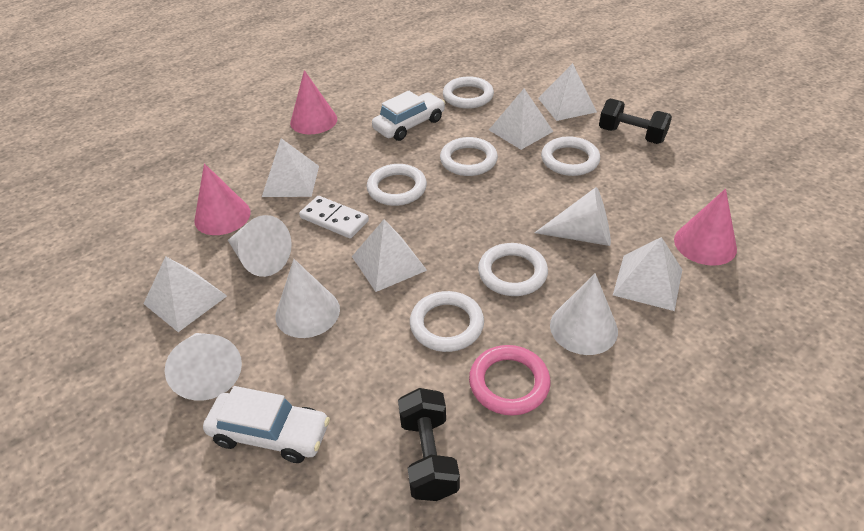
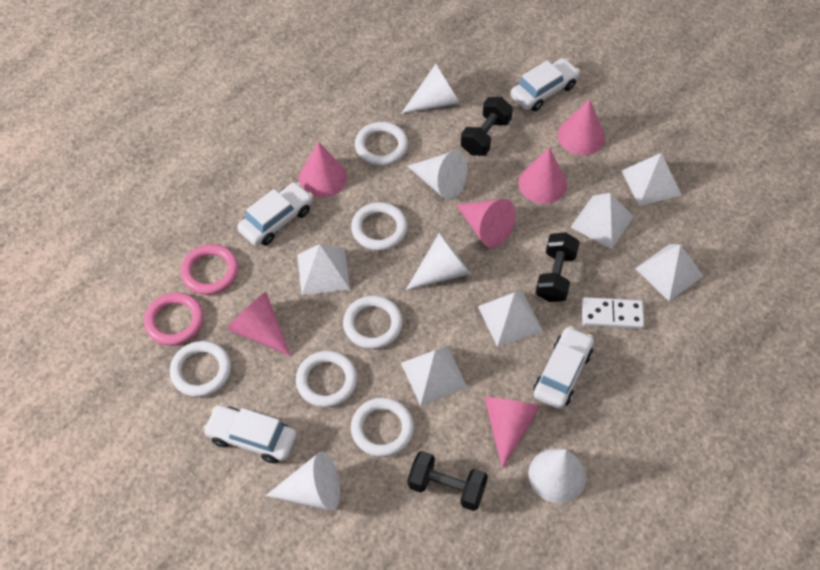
black dumbbell: [398,388,460,501] [599,99,672,144] = 2 -> [408,451,488,511] [461,97,513,156] [535,232,580,302] = 3
pink cone: [194,163,251,235] [290,70,337,134] [674,189,737,266] = 3 -> [227,292,291,356] [299,142,347,198] [456,199,516,248] [485,397,541,469] [518,147,567,204] [558,99,605,155] = 6
pink ring: [469,345,551,416] = 1 -> [144,292,204,346] [181,244,239,295] = 2
white car: [203,386,330,463] [372,91,445,141] = 2 -> [203,405,297,464] [237,182,313,246] [510,58,580,111] [534,326,594,409] = 4

